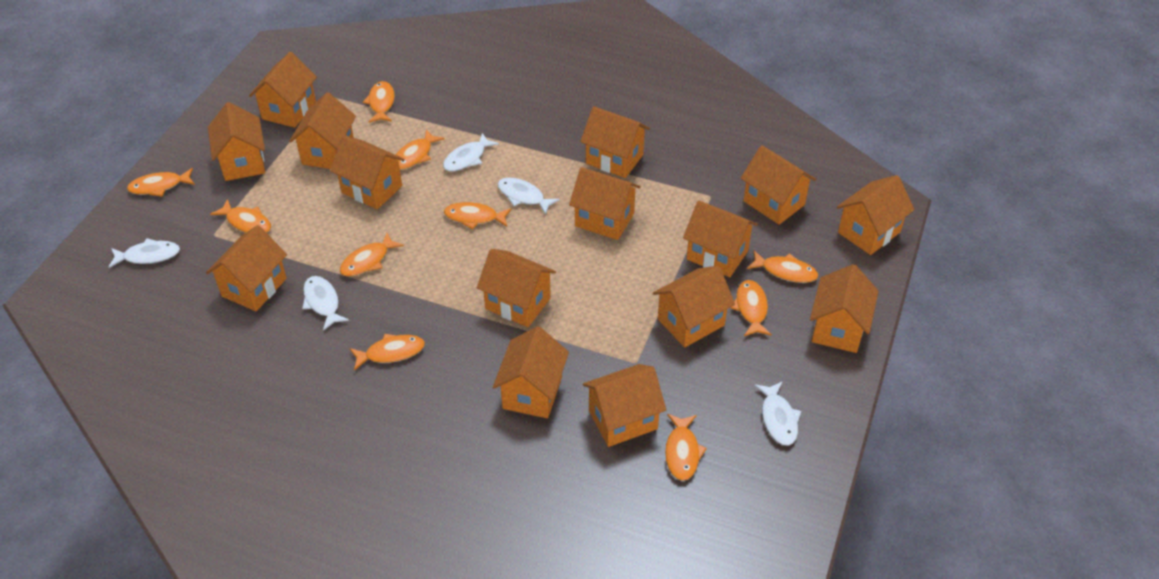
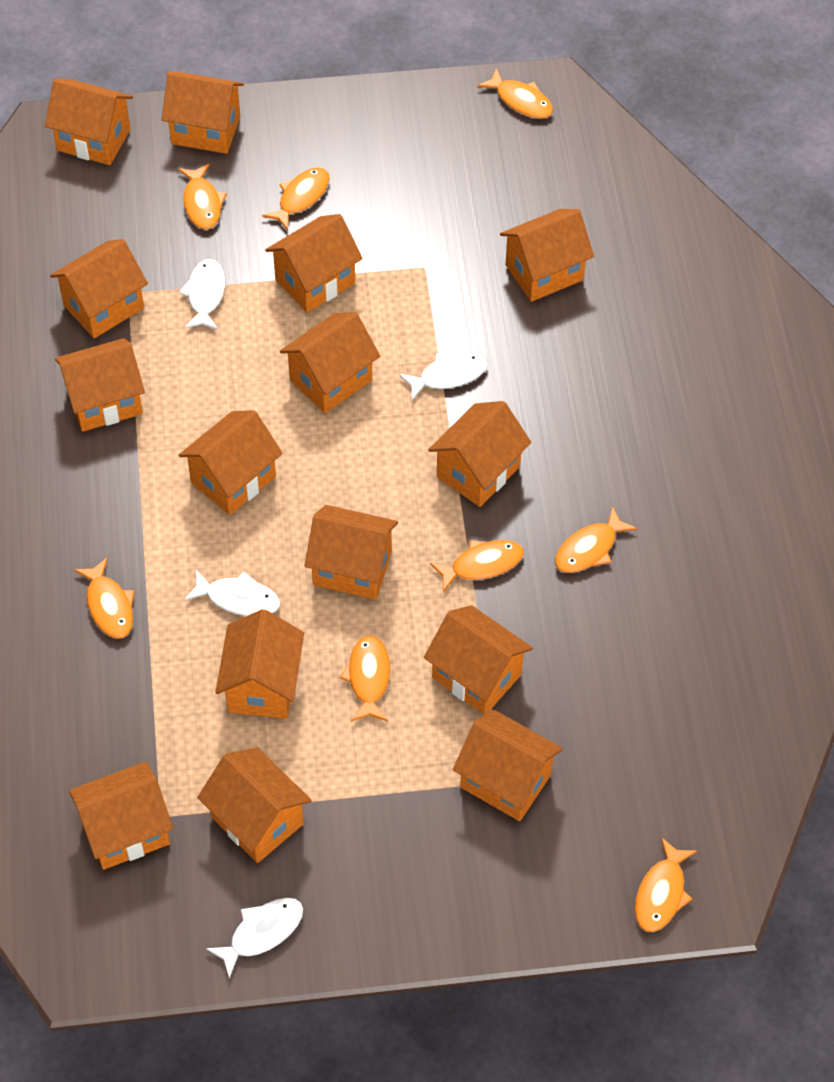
orange fish: [127,168,195,197] [210,199,271,233] [340,233,404,276] [350,334,425,371] [363,81,395,123] [396,130,445,170] [444,202,512,229] [665,414,707,481] [731,280,772,336] [747,250,818,283] = 10 -> [74,557,135,639] [178,164,227,229] [262,167,330,230] [340,635,390,721] [430,540,524,592] [477,68,553,119] [555,506,637,573] [635,837,697,932] = 8
white fish: [109,238,180,268] [302,276,349,331] [443,133,499,171] [498,178,560,215] [754,381,801,446] = 5 -> [179,259,225,330] [184,570,280,616] [206,898,303,978] [399,352,488,400] = 4

